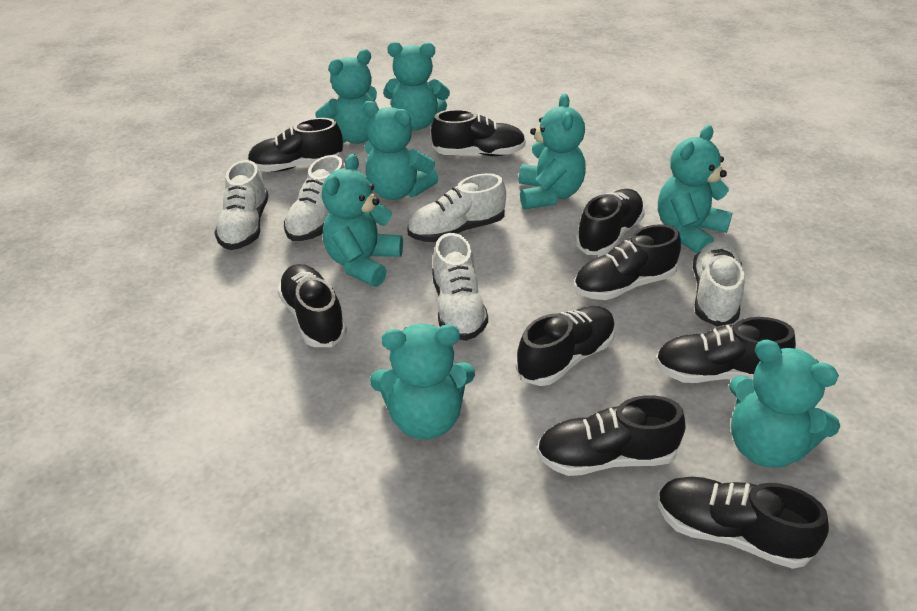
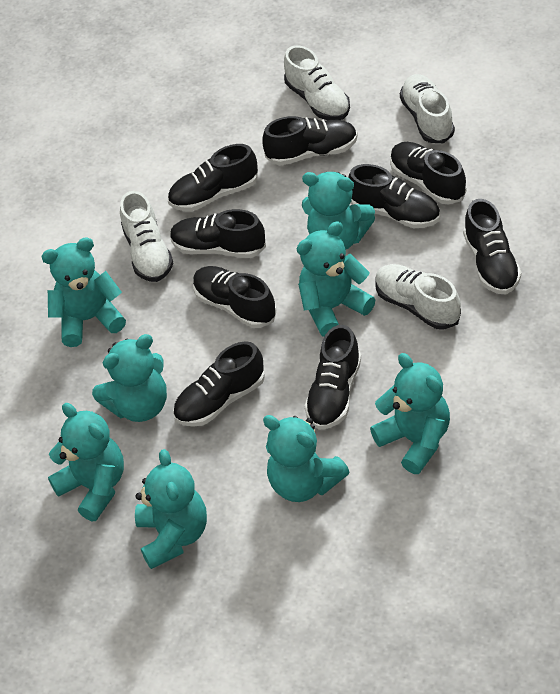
white shoe: [214,160,269,250] [284,155,345,241] [407,173,506,242] [432,233,488,341] [693,241,744,326] = 5 -> [120,191,173,282] [284,45,350,120] [375,264,461,330] [400,74,455,143] = 4

